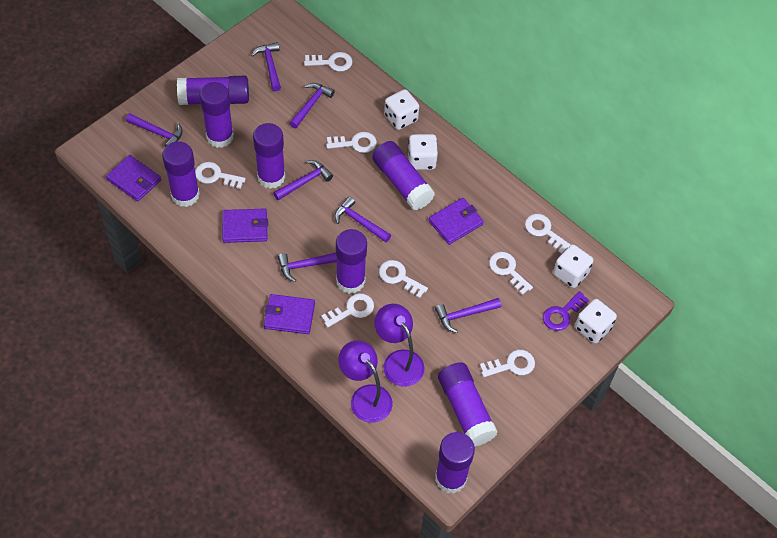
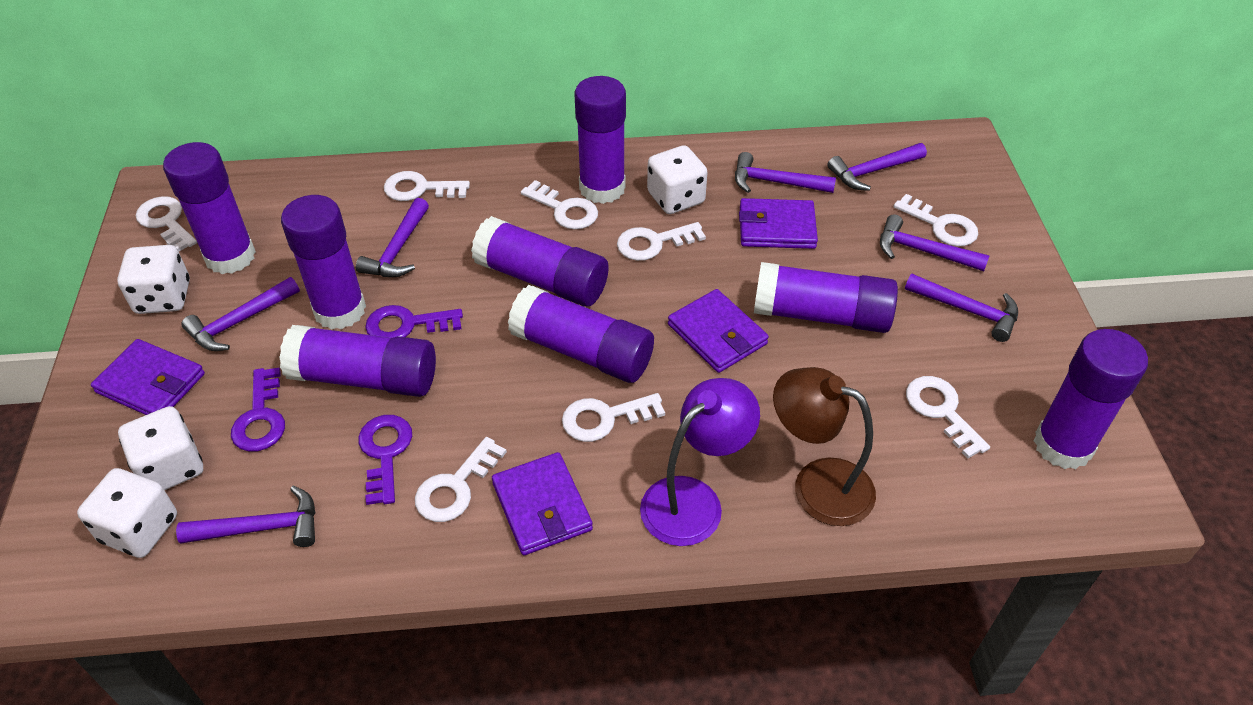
brown lamp: none = 0 -> [773,367,876,526] = 1
purple key: [543,291,589,331] = 1 -> [231,368,285,452] [358,415,412,505] [365,305,463,338] = 3
purple lamp: [338,340,393,423] [374,304,425,387] = 2 -> [640,378,760,546] = 1

